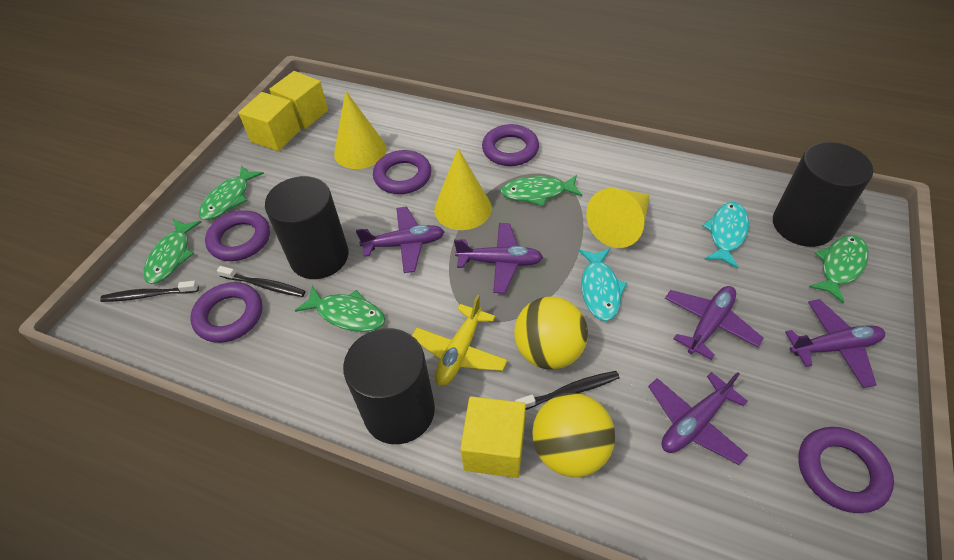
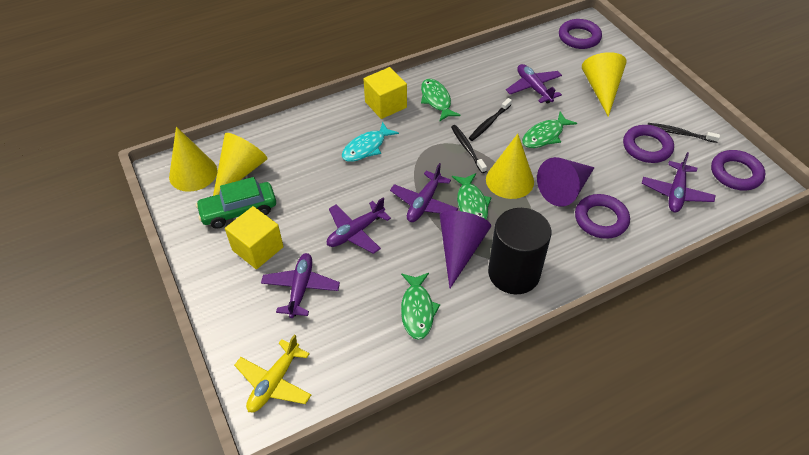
black cylinder: [265,176,349,279] [343,328,435,444] [773,142,873,247] = 3 -> [488,208,551,294] = 1
green car: none = 0 -> [196,177,276,229] = 1
green fish: [143,219,201,284] [199,165,264,220] [295,286,385,332] [500,175,582,206] [809,235,869,304] = 5 -> [401,273,440,340] [421,79,461,122] [452,173,492,220] [522,112,577,148] = 4
purple cone: none = 0 -> [440,211,491,288] [537,157,595,207] = 2
purple ring: [190,282,262,343] [205,210,270,261] [373,150,431,194] [482,124,539,166] [798,427,894,513] = 5 -> [559,19,602,49] [575,194,630,239] [623,125,674,163] [711,150,766,191] = 4
turquoise fish: [578,248,627,321] [702,202,749,269] = 2 -> [342,122,399,162] = 1
yellow ball: [514,297,588,370] [532,393,615,477] = 2 -> none = 0
yellow cone: [334,91,386,169] [434,148,492,230] [586,188,650,248] = 3 -> [169,127,217,192] [213,133,267,196] [486,134,534,199] [582,52,627,117] = 4
yellow cube: [238,92,300,151] [269,71,328,129] [460,396,526,478] = 3 -> [225,206,284,269] [364,67,407,119] = 2

